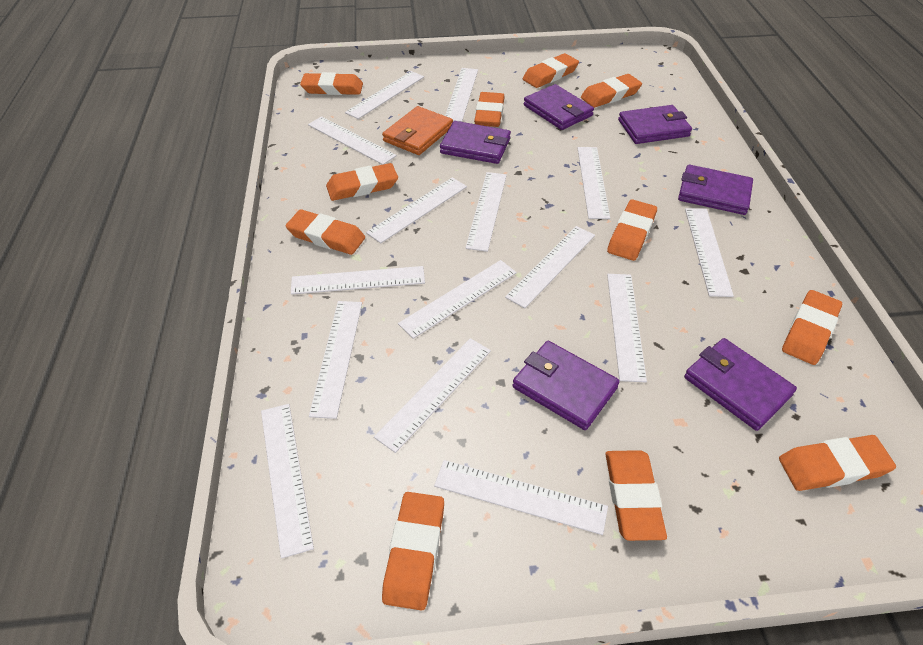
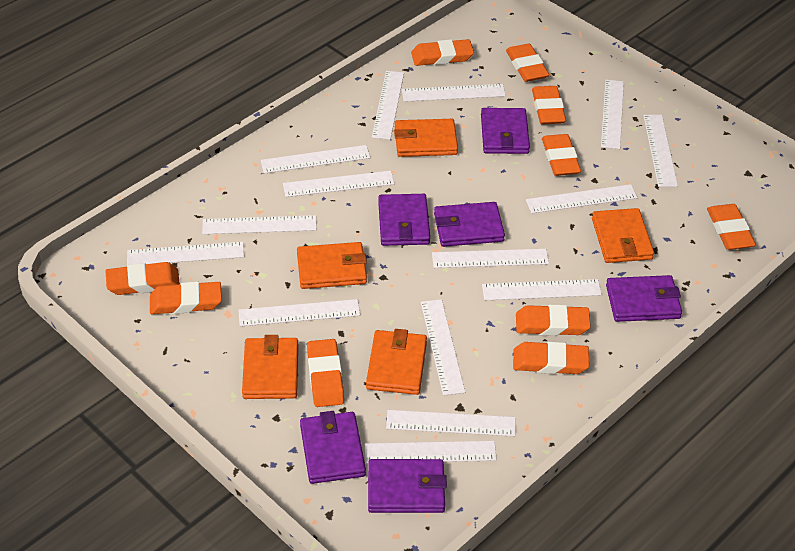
orange eraser: [286,209,365,255] [300,72,363,95] [326,163,398,201] [382,492,444,611] [474,92,504,127] [523,53,579,88] [581,74,642,108] [606,450,667,541] [607,199,657,261] [779,435,896,491] [782,290,842,365] = 11 -> [106,262,180,295] [150,282,222,314] [307,339,344,407] [411,39,474,66] [506,44,549,82] [513,342,589,374] [516,305,591,336] [532,86,566,124] [542,134,581,176] [707,204,756,250] = 10
orange wallet: [382,106,453,155] = 1 -> [242,335,298,399] [297,242,367,289] [366,329,427,395] [394,119,458,157] [592,208,654,263] = 5

